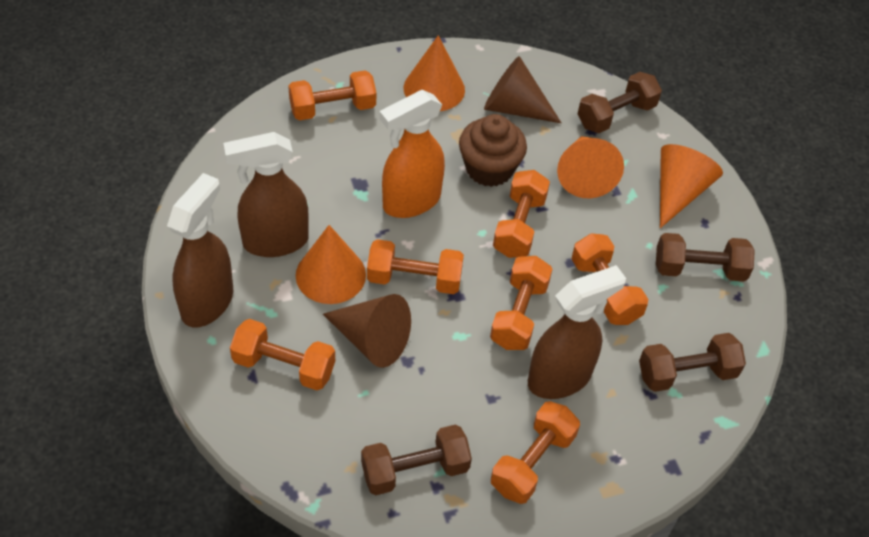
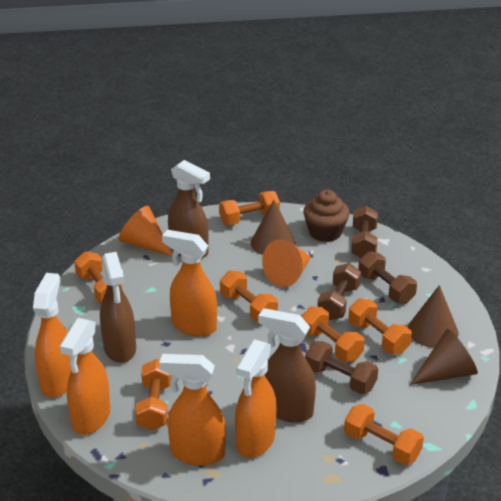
brown cone: [323,294,411,368] [484,56,561,123] = 2 -> [251,200,296,255] [408,285,458,348] [410,329,478,385] = 3
orange cone: [296,225,366,304] [404,35,465,111] [557,136,624,198] [660,144,723,228] = 4 -> [119,206,172,256] [262,239,311,287] = 2
orange spray bottle: [380,90,445,218] = 1 -> [33,273,71,397] [59,318,111,435] [159,354,226,466] [162,230,217,337] [235,339,276,458] = 5

